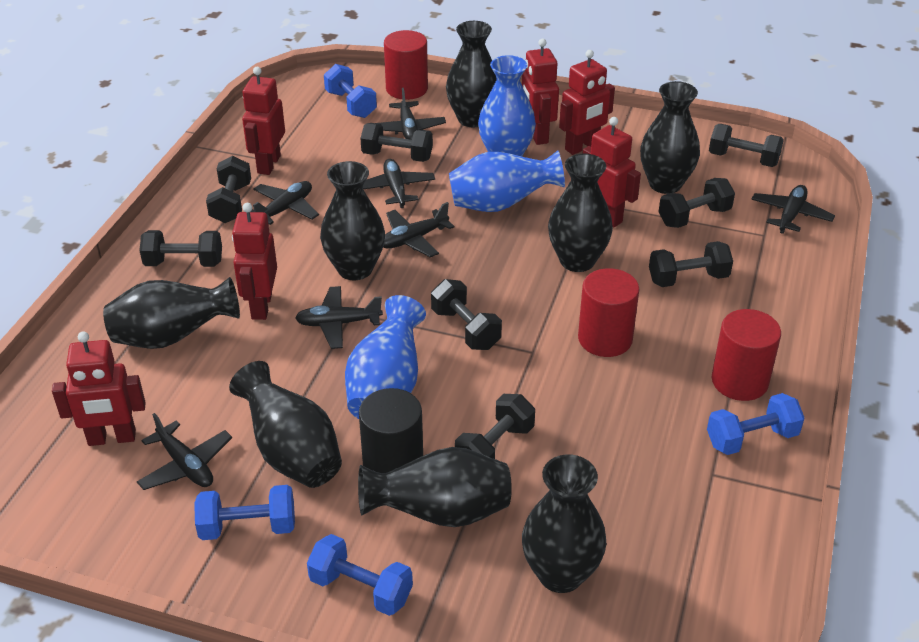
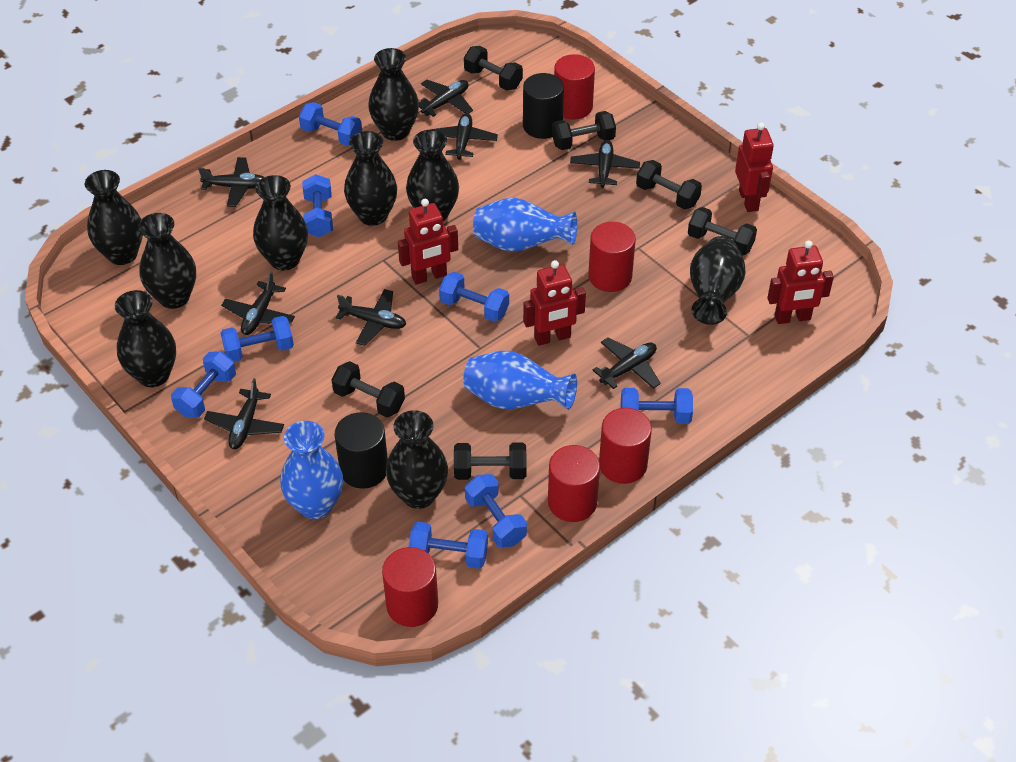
black cylinder: [359,388,423,473] = 1 -> [335,412,388,489] [523,73,564,139] = 2
black dumbbell: [139,230,222,267] [206,156,251,223] [360,123,433,162] [431,279,502,350] [455,394,535,459] [649,241,733,287] [659,178,735,228] [709,124,784,167] = 8 -> [332,361,405,417] [454,443,527,480] [464,46,523,91] [552,111,616,150] [636,160,702,210] [688,207,757,256] = 6
black plane: [137,413,232,490] [250,181,319,225] [295,286,383,349] [363,159,435,208] [377,88,446,140] [383,202,454,257] [751,185,835,234] = 7 -> [198,157,264,207] [204,378,284,449] [221,271,295,335] [336,289,406,346] [419,80,473,117] [430,113,498,160] [570,140,640,188] [593,337,661,389] = 8
black vase: [103,277,240,349] [229,361,342,488] [320,161,385,280] [358,447,512,527] [446,21,497,127] [522,454,606,593] [548,153,613,272] [640,81,700,194] = 8 -> [84,170,143,265] [115,290,176,387] [138,213,196,309] [253,175,308,270] [344,131,397,226] [368,48,419,141] [386,410,448,509] [406,130,459,221] [690,236,745,325] = 9
blue dumbbell: [194,485,295,540] [307,534,413,616] [324,64,377,118] [707,393,804,455] = 4 -> [171,351,236,418] [221,316,294,362] [299,102,362,146] [302,174,333,237] [409,522,488,569] [439,272,509,322] [465,474,527,548] [621,388,693,424] = 8
red cylinder: [384,30,428,100] [578,268,640,357] [712,309,781,401] = 3 -> [382,547,438,627] [548,445,600,522] [554,54,595,120] [588,222,636,292] [599,408,652,484] = 5
red robot: [52,332,146,446] [232,203,277,320] [242,67,285,175] [522,39,559,145] [559,50,615,155] [583,117,641,228] = 6 -> [398,199,458,285] [523,260,586,346] [735,123,774,212] [767,240,834,324] = 4

